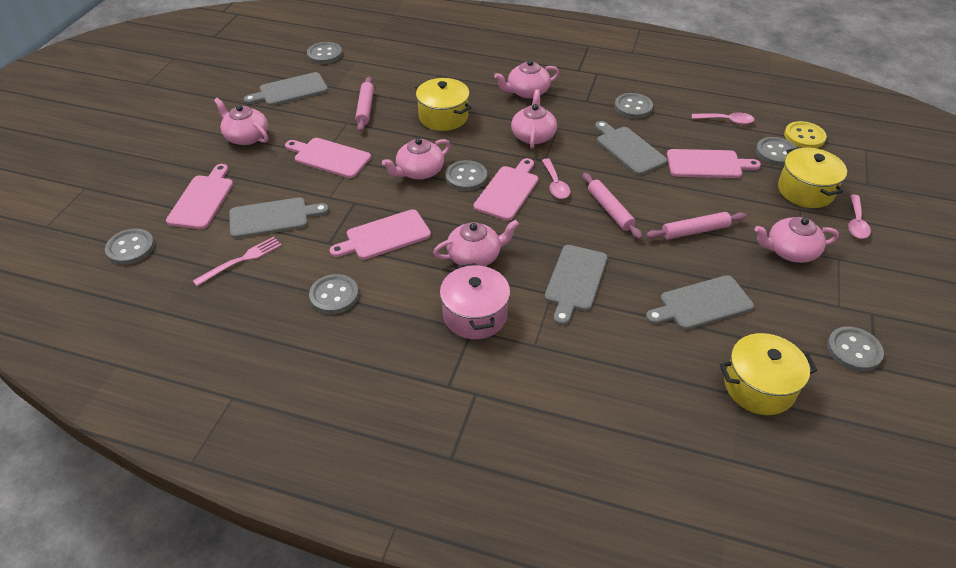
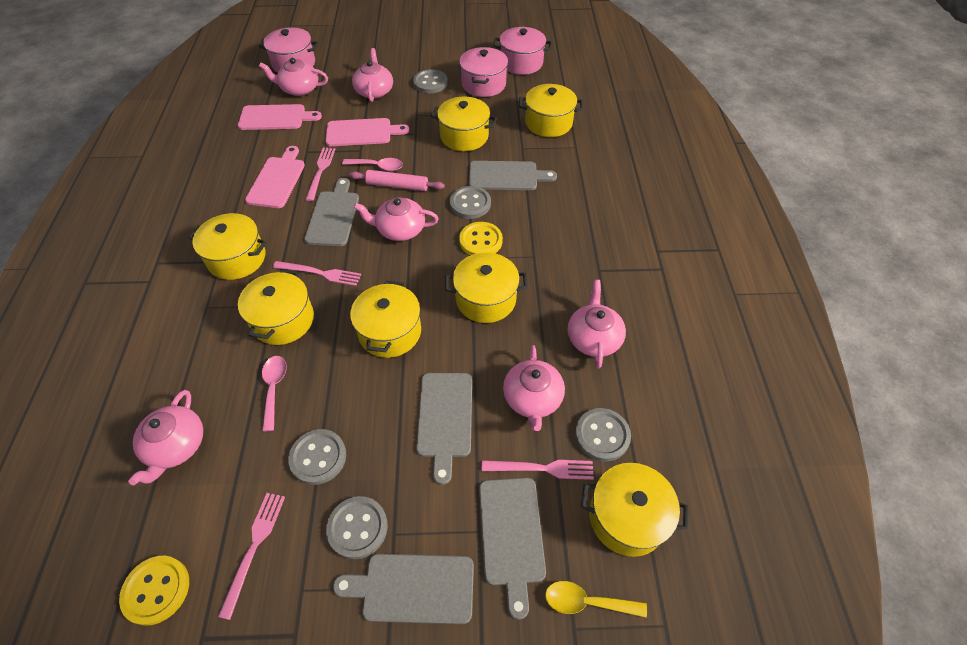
grey button: [105,229,155,265] [307,42,342,64] [309,274,359,314] [445,160,487,191] [614,93,653,119] [756,137,797,166] [827,327,884,372] = 7 -> [288,429,346,485] [326,496,388,559] [413,69,448,93] [450,186,491,219] [575,408,631,461] = 5
pink cutting board: [166,164,233,229] [285,138,371,178] [329,209,431,260] [474,158,538,221] [667,149,761,178] = 5 -> [238,104,322,130] [245,146,305,208] [325,118,409,146] = 3
pink fork: [193,237,282,286] = 1 -> [218,493,285,620] [273,261,361,286] [306,148,335,201] [482,460,594,480] = 4
pink pot: [440,263,510,339] = 1 -> [258,27,318,73] [459,47,508,97] [493,27,552,75] = 3
pink rolling pin: [355,77,374,132] [583,173,642,239] [646,212,747,240] = 3 -> [349,170,445,191] = 1
pink spoon: [542,158,570,199] [692,112,755,124] [848,194,871,239] = 3 -> [262,356,287,431] [342,158,403,171] = 2
yellow button: [784,121,827,148] = 1 -> [119,556,189,626] [459,222,503,256] = 2
yellow pot: [415,78,472,131] [720,333,817,415] [778,147,847,208] = 3 -> [188,213,267,280] [238,269,314,345] [350,281,421,358] [431,97,497,151] [445,252,528,323] [519,84,583,137] [581,463,688,557] = 7
yellow spoon: none = 0 -> [545,581,647,618] = 1

